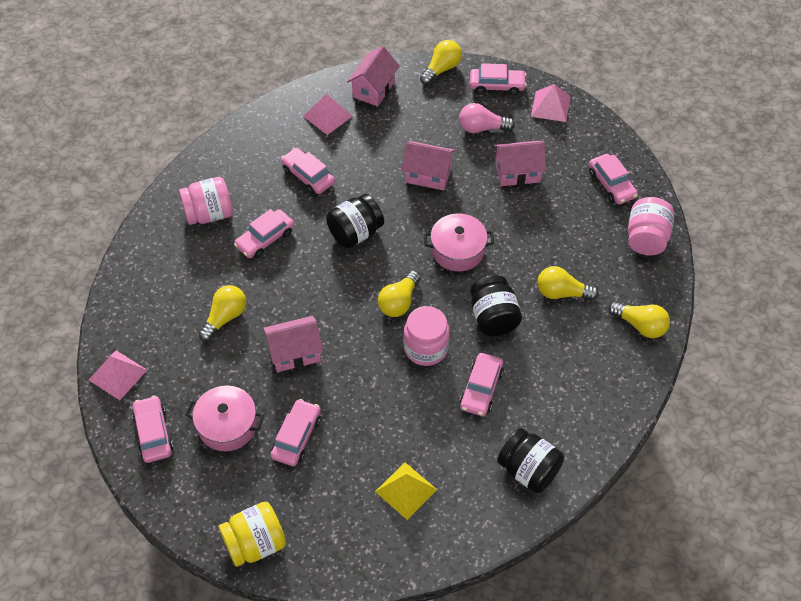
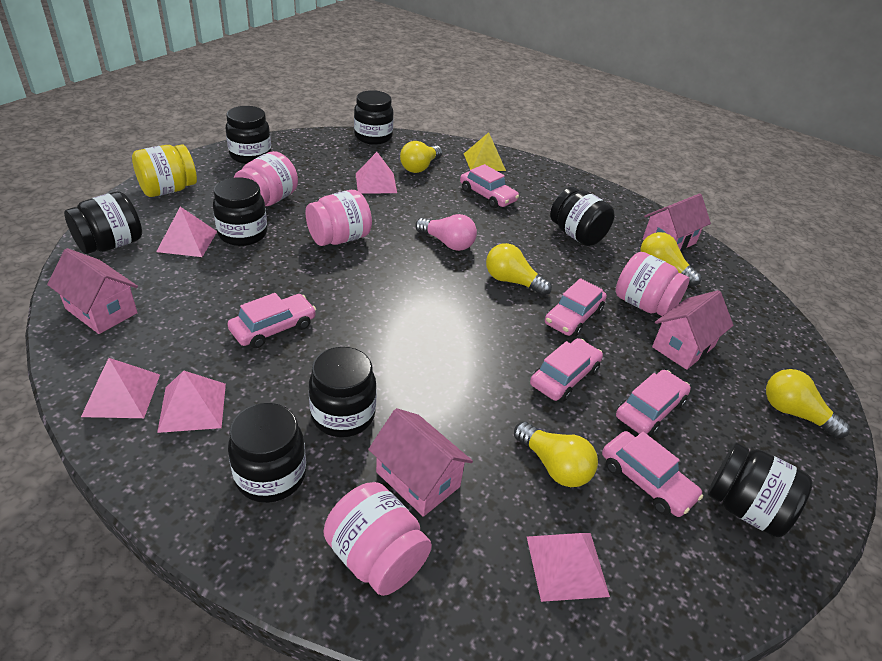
black jar: [326,194,384,248] [470,275,522,336] [497,428,564,493] = 3 -> [64,192,142,254] [213,177,267,246] [225,106,271,164] [228,403,306,503] [309,347,377,437] [354,90,394,145] [550,187,614,246] [708,443,813,537] = 8
pink car: [132,395,173,463] [234,209,294,258] [271,399,321,466] [281,148,335,194] [460,353,504,416] [470,63,527,95] [589,154,638,204] = 7 -> [228,293,316,349] [460,164,519,208] [530,338,603,401] [545,278,607,337] [602,431,703,517] [616,370,691,436] = 6
pink jar: [179,177,233,225] [403,306,450,366] [628,197,674,255] = 3 -> [234,151,298,206] [305,190,372,246] [323,482,432,596] [616,252,690,316] = 4
pink pot: [186,386,264,451] [424,213,494,272] = 2 -> none = 0
pink pyramid: [89,350,147,400] [303,94,353,135] [531,84,571,122] = 3 -> [81,358,160,418] [156,207,217,257] [157,370,226,433] [356,152,397,193] [527,533,610,602] = 5

